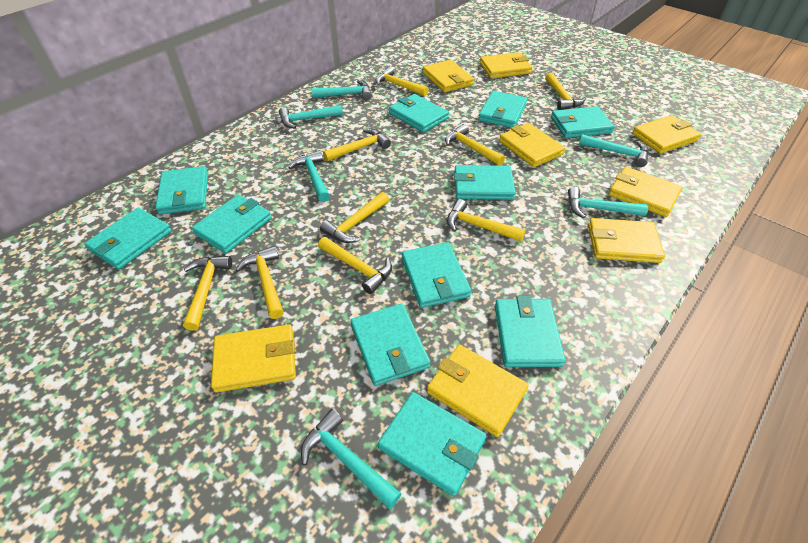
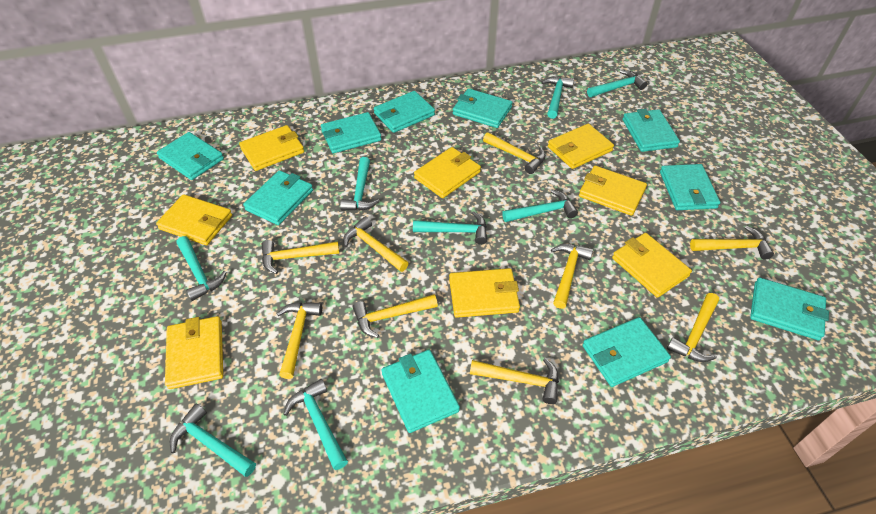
turquoise hammer: [279,105,343,129] [288,150,330,202] [301,409,402,509] [312,80,372,100] [568,187,648,218] [579,134,649,167] = 6 -> [170,404,256,477] [176,236,227,301] [284,379,348,470] [340,157,379,211] [413,211,487,245] [502,189,578,222] [541,76,574,119] [587,70,647,97] = 8
turquoise wallet: [85,208,171,269] [155,166,208,215] [192,195,272,253] [350,304,430,386] [378,392,487,496] [389,94,449,132] [402,242,471,308] [454,165,516,200] [478,91,527,128] [495,296,566,367] [551,106,614,138] = 11 -> [157,132,224,180] [243,170,313,225] [321,112,382,153] [374,91,435,133] [381,350,460,433] [453,88,512,128] [583,317,671,387] [623,109,680,152] [660,164,720,210] [750,277,829,340] = 10

